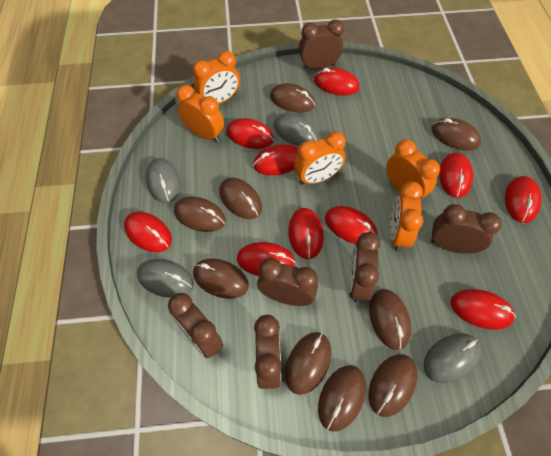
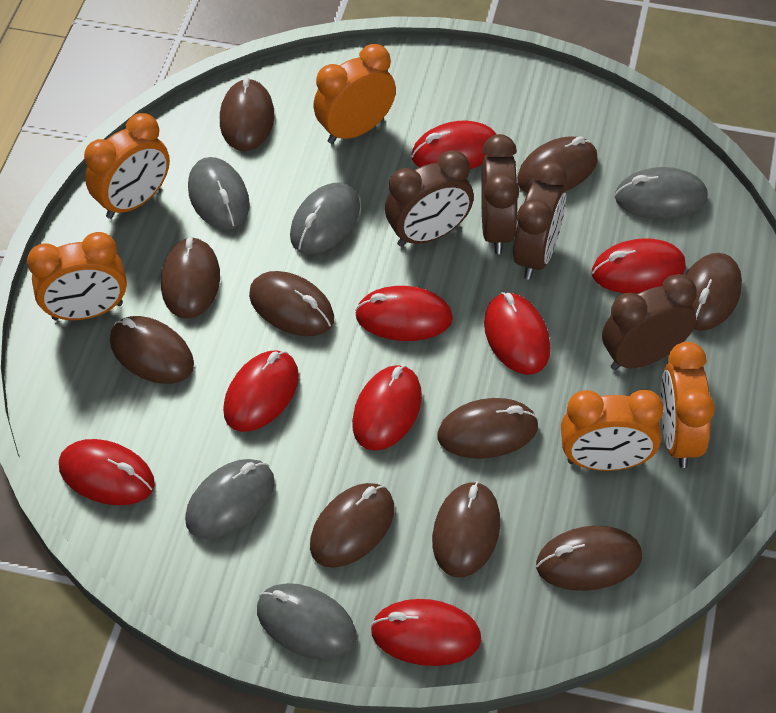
brown clock: [168,293,223,358] [254,315,282,389] [257,258,318,306] [299,19,344,70] [348,232,380,303] [431,204,502,254] = 6 -> [385,150,474,247] [481,134,519,254] [513,161,567,280] [602,274,697,370] = 4
brown mouse: [174,197,226,232] [193,259,249,299] [219,177,262,219] [270,83,315,113] [285,332,331,395] [318,365,366,432] [368,354,417,417] [369,289,411,350] [431,118,481,150] = 9 -> [110,316,194,384] [161,237,220,319] [220,77,274,151] [249,271,334,336] [310,483,394,568] [432,481,500,577] [438,398,539,459] [517,136,598,193] [536,526,642,591] [685,253,742,331] = 10
grey mouse: [137,259,194,298] [146,158,180,203] [274,113,318,146] [424,333,481,383] = 4 -> [185,459,275,539] [188,157,250,230] [257,583,357,660] [290,182,360,254] [615,167,708,219] = 5
red mouse: [124,212,172,252] [226,118,274,149] [237,242,295,276] [253,144,298,175] [288,208,324,259] [314,68,359,95] [325,206,377,244] [439,153,473,198] [451,289,516,330] [505,176,542,223] = 10 -> [59,439,155,505] [223,350,299,432] [352,365,422,451] [355,286,453,341] [370,599,481,666] [411,121,497,169] [484,292,551,375] [592,238,686,294] = 8

